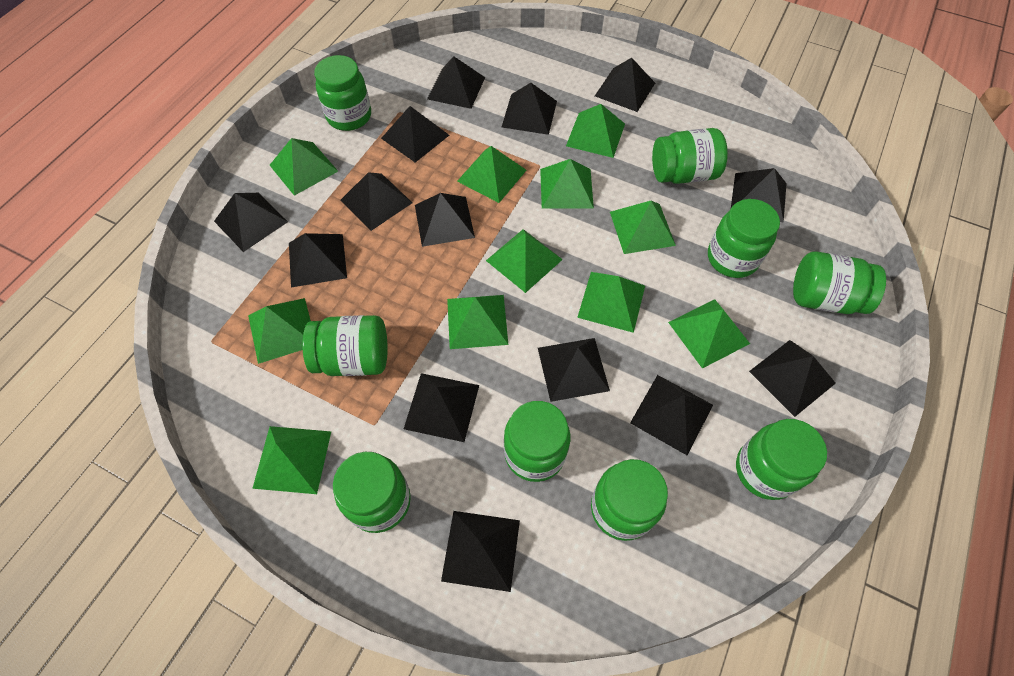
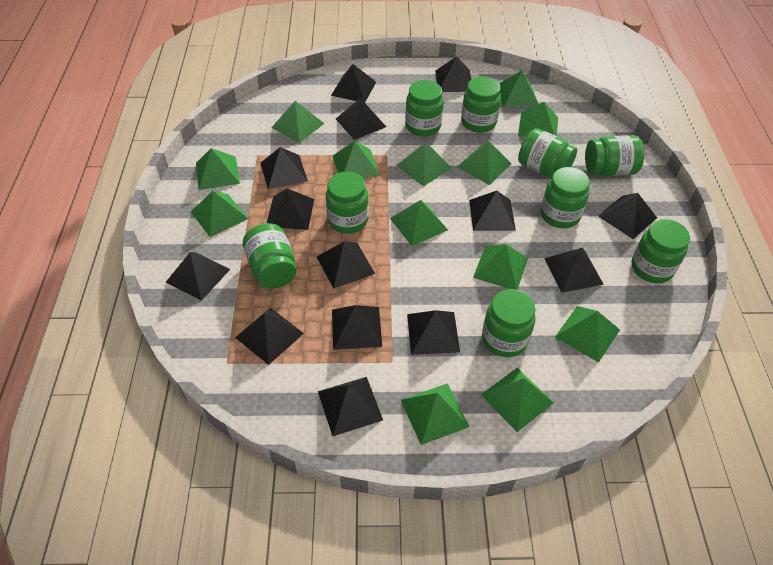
green pyramid: [248,298,311,364] [252,426,331,494] [270,138,338,196] [447,295,508,349] [457,146,527,203] [486,229,563,293] [540,159,594,209] [566,104,625,158] [577,272,645,333] [610,201,676,254] [668,299,750,369] = 11 -> [191,191,248,237] [196,148,240,190] [271,101,325,143] [333,141,380,178] [390,200,448,246] [396,142,452,187] [401,383,469,445] [457,141,511,185] [473,244,528,290] [481,368,554,432] [499,71,538,108] [518,102,558,137] [555,306,620,362] = 13

